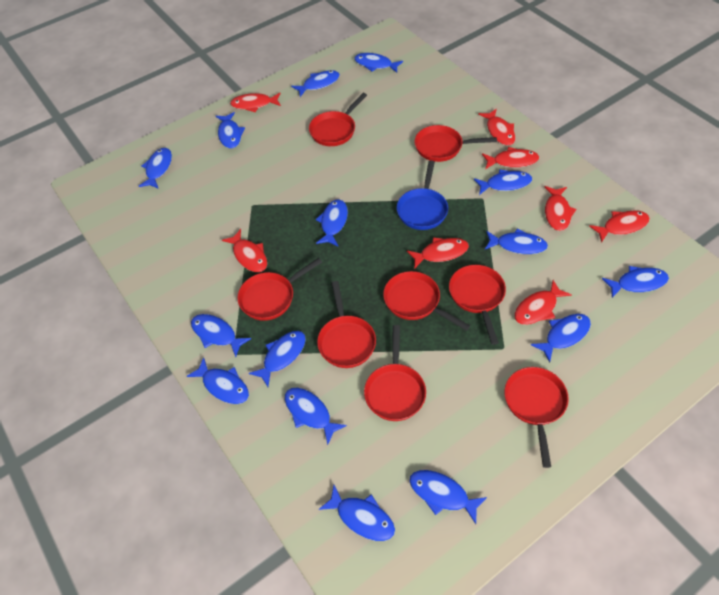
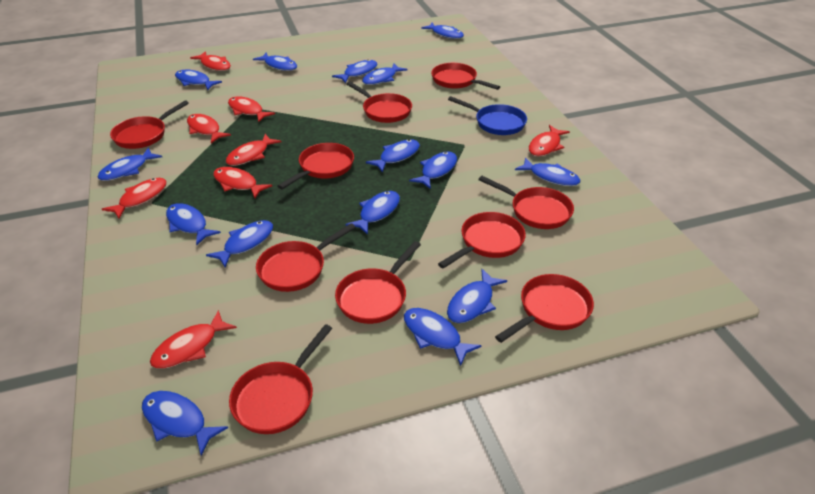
red pan: [237,258,322,321] [309,93,367,146] [317,281,376,368] [364,325,426,421] [383,271,470,331] [414,125,497,162] [449,265,506,345] [504,367,569,468] = 8 -> [110,100,189,149] [229,324,332,434] [256,223,356,292] [278,143,354,189] [335,241,421,324] [346,81,412,123] [431,63,500,90] [438,212,526,269] [478,176,574,229] [495,274,594,343] = 10

